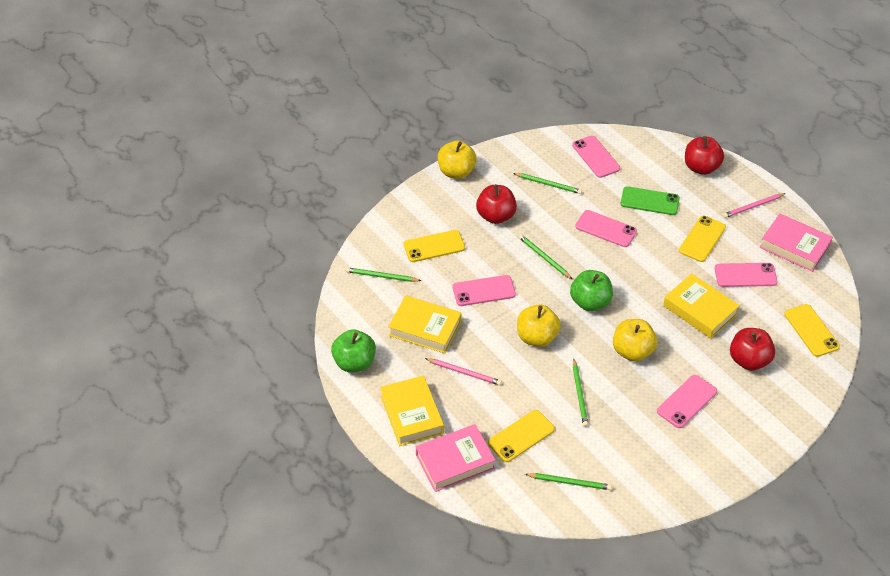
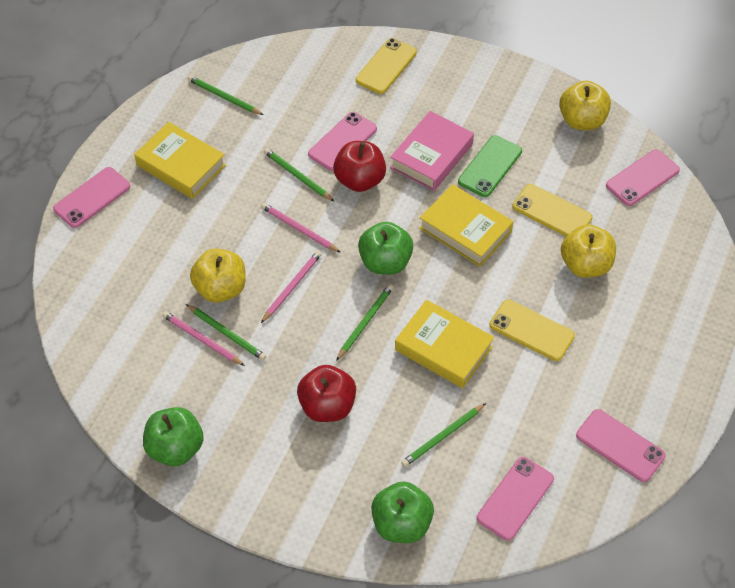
green apple: [331,329,376,372] [570,270,613,311] = 2 -> [143,407,204,466] [358,221,413,275] [371,481,434,543] = 3
pink book: [416,424,496,492] [760,214,833,272] = 2 -> [390,111,474,191] = 1
pink pencil: [425,358,502,385] [723,193,786,218] = 2 -> [162,311,245,366] [261,203,341,253] [261,251,322,323] = 3
red apple: [476,184,517,224] [685,136,724,175] [730,328,775,371] = 3 -> [297,365,356,422] [333,141,386,192] = 2
yellow phone: [404,230,465,262] [488,410,555,462] [679,216,726,262] [784,304,840,357] = 4 -> [356,38,417,94] [490,300,575,361] [512,184,593,237] = 3

